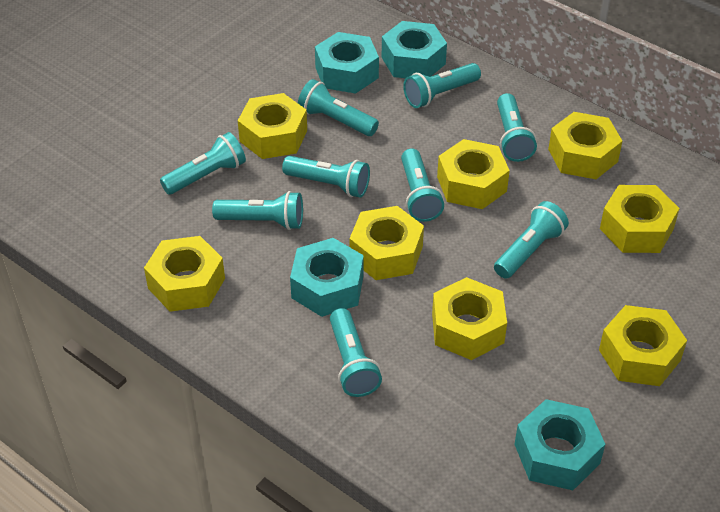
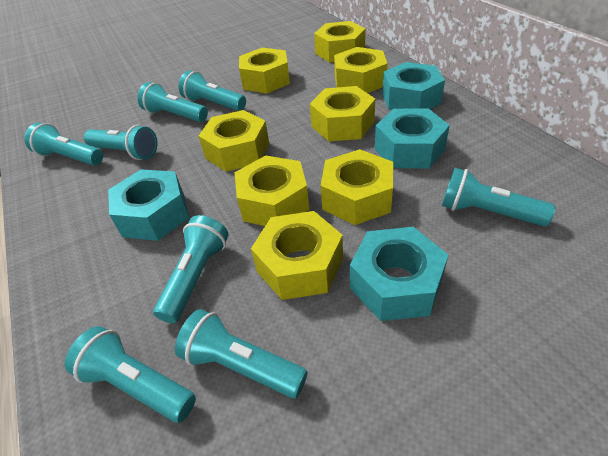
turquoise flashlight: [160,132,246,195] [212,191,303,230] [282,156,370,198] [298,79,379,136] [330,308,382,397] [401,148,444,222] [403,63,481,108] [494,201,569,279] [497,93,537,162] = 9 -> [24,123,103,166] [65,326,196,423] [84,125,158,160] [137,82,208,122] [153,215,228,323] [175,309,308,398] [179,70,246,111] [442,168,555,226] = 8

